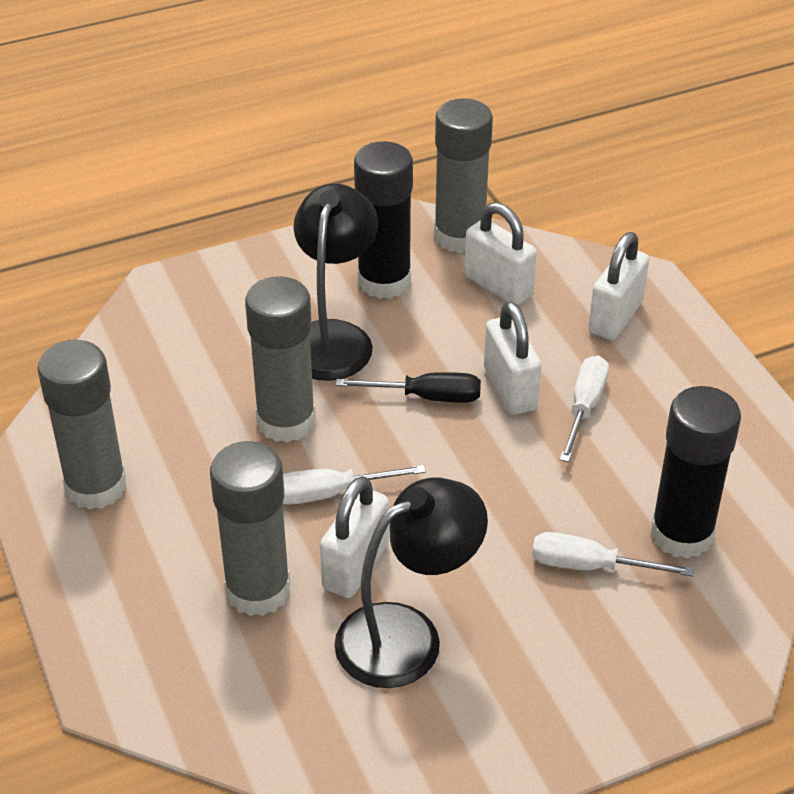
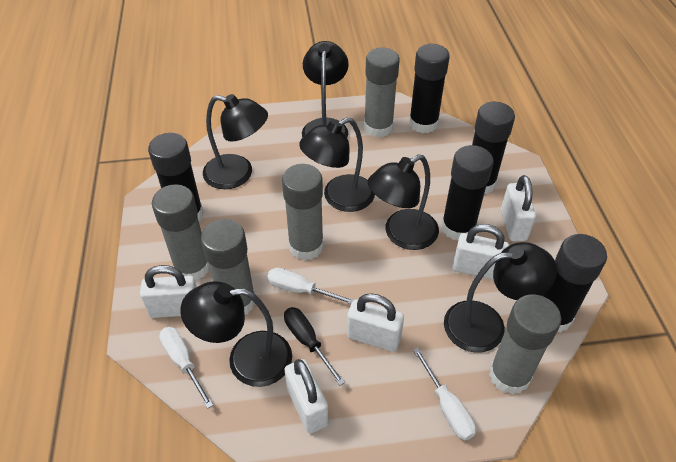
black glue stick: [354,141,413,299] [651,386,741,559] = 2 -> [148,133,204,221] [409,44,450,133] [441,145,494,240] [472,102,515,194] [542,234,607,333] = 5
black lamp: [293,184,378,381] [334,477,488,688] = 2 -> [180,281,292,387] [203,94,268,189] [299,117,375,212] [302,41,349,138] [368,154,439,250] [444,242,557,353] = 6
grey glue stick: [37,340,127,510] [210,441,290,616] [245,276,316,443] [434,98,493,253] = 4 -> [152,184,210,280] [201,219,255,314] [282,164,324,261] [364,48,400,137] [489,294,561,395] = 5
white padlock: [320,476,389,598] [464,202,537,305] [484,301,541,415] [588,232,649,340] = 4 -> [140,265,197,318] [284,359,329,434] [347,293,404,352] [453,224,509,280] [501,175,536,241] = 5

